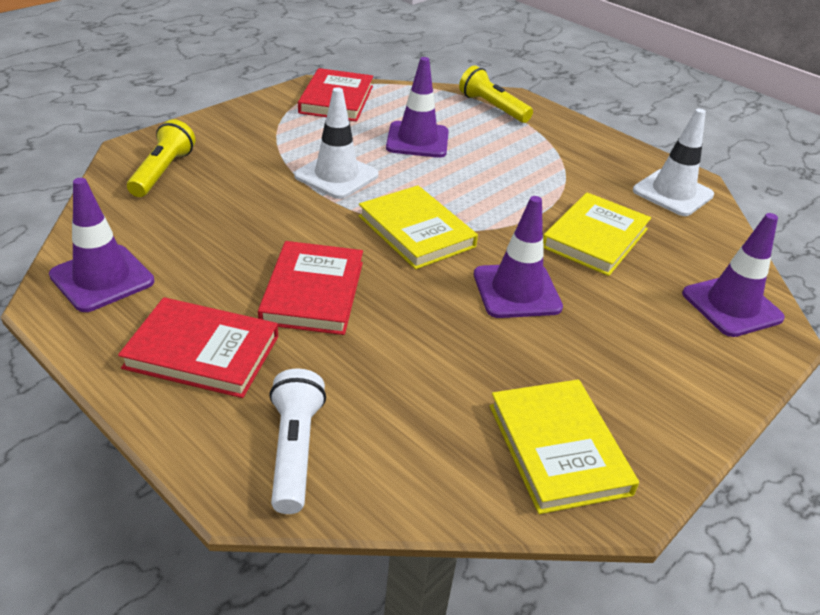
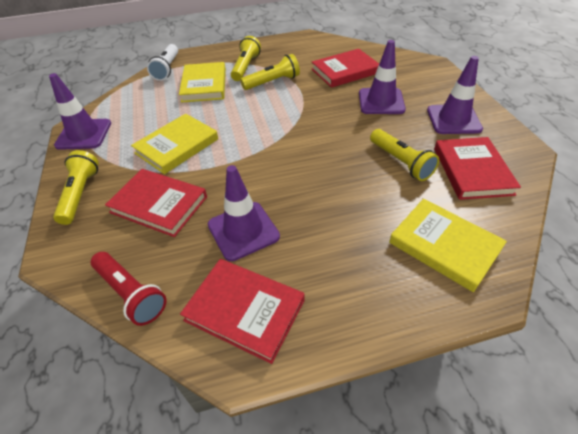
red book: [118,297,278,398] [258,241,363,335] [298,68,373,122] = 3 -> [105,169,207,237] [180,259,305,364] [312,49,379,88] [434,137,521,200] = 4
red flashlight: none = 0 -> [91,252,167,326] = 1
white traffic cone: [294,87,379,199] [633,109,714,216] = 2 -> none = 0
yellow flashlight: [127,119,196,197] [459,65,533,123] = 2 -> [53,150,99,225] [231,36,261,81] [240,54,300,90] [370,129,439,181] = 4

